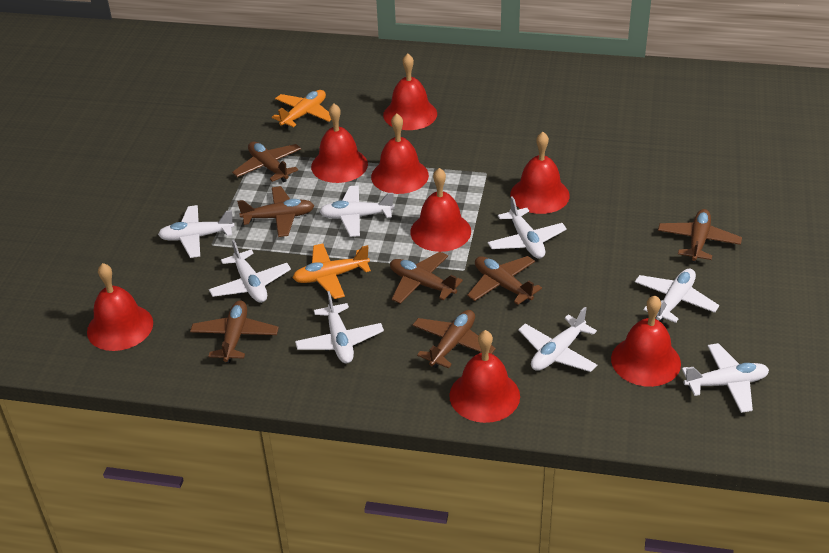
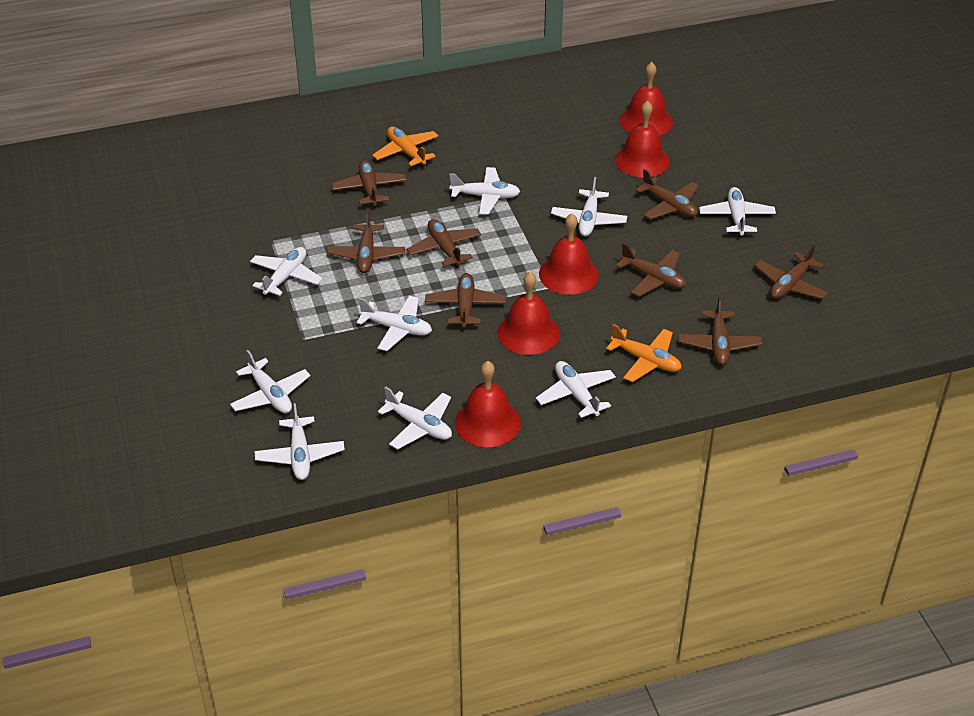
brown plane: [190,300,279,363] [232,142,301,182] [237,186,314,237] [390,252,463,304] [412,310,496,368] [467,256,542,305] [658,209,742,263] = 7 -> [327,210,405,273] [332,160,406,208] [406,219,481,268] [425,273,506,329] [616,243,686,297] [635,169,699,220] [678,296,762,365] [754,244,828,299] = 8
red bell: [87,263,153,351] [311,103,368,183] [371,113,429,194] [383,53,437,130] [410,168,471,252] [449,330,520,423] [510,132,570,214] [611,295,681,387] = 8 -> [455,361,521,447] [497,272,560,355] [539,213,599,295] [615,101,670,178] [620,62,673,135] = 5
white plane: [158,205,235,258] [209,239,291,303] [295,291,384,363] [319,186,394,237] [488,196,567,259] [518,307,597,372] [635,269,719,323] [682,343,769,413] = 8 -> [230,350,310,413] [250,247,323,297] [255,403,345,480] [356,296,432,351] [378,386,452,449] [449,167,520,215] [536,361,616,418] [551,177,627,236] [699,187,776,237] = 9

